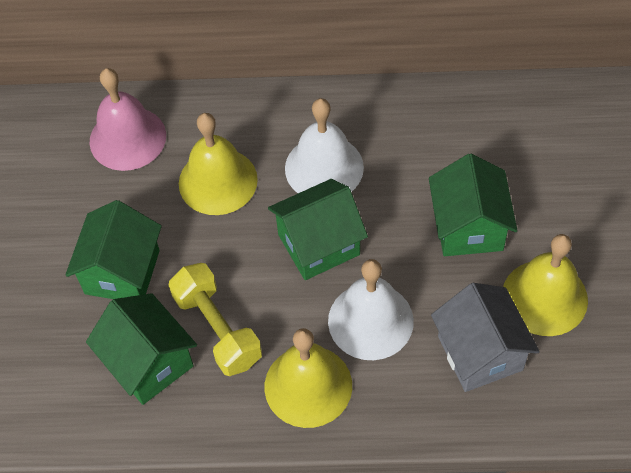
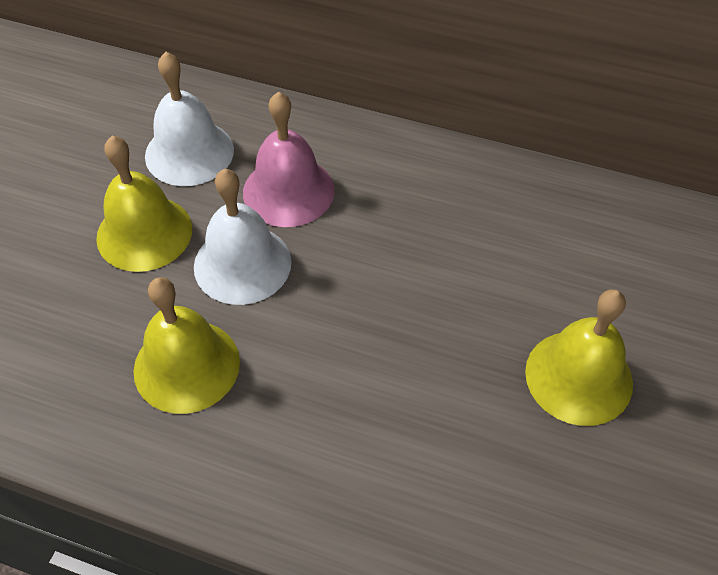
green house: [65,200,162,299] [86,293,197,405] [268,179,368,280] [429,154,518,256] = 4 -> none = 0
grey house: [431,283,540,392] = 1 -> none = 0
yellow dumbbell: [169,263,262,376] = 1 -> none = 0

